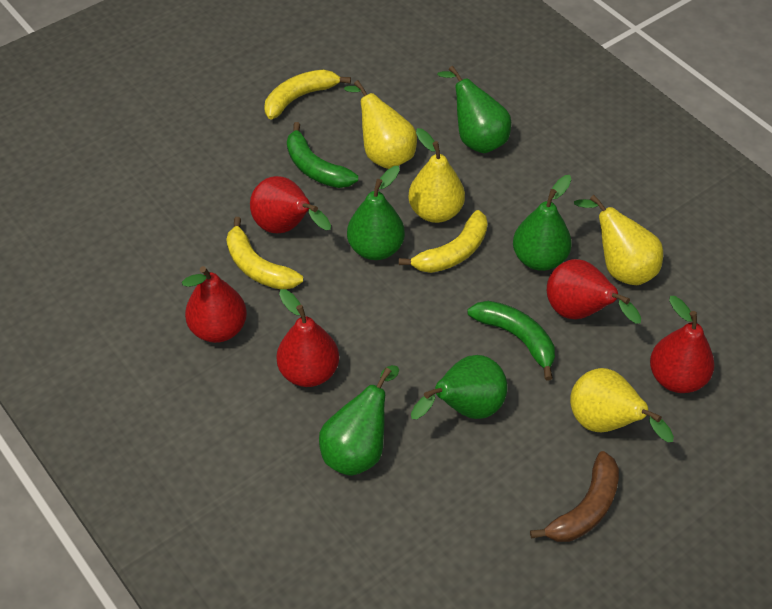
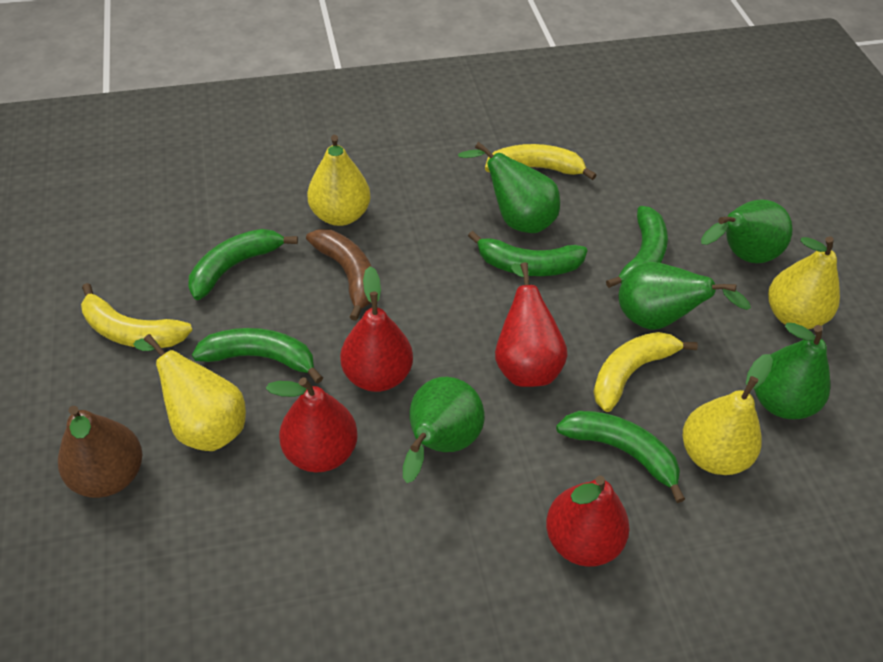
brown pear: none = 0 -> [58,406,142,498] = 1
green banana: [287,122,358,188] [467,301,555,380] = 2 -> [188,229,298,300] [192,328,323,383] [468,231,588,276] [556,411,685,503] [606,206,668,288] = 5
red pear: [182,266,247,343] [250,176,331,233] [276,289,339,387] [547,259,641,324] [650,296,715,393] = 5 -> [266,377,358,472] [340,267,413,392] [495,262,568,387] [546,475,629,567] = 4

